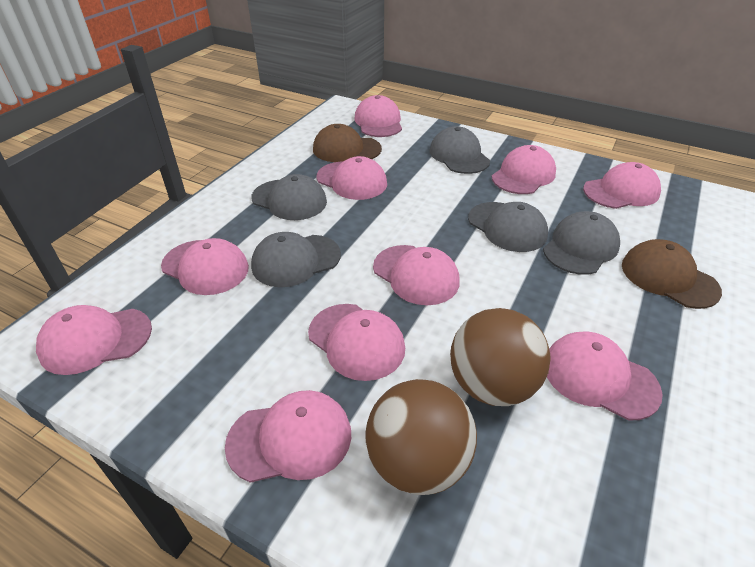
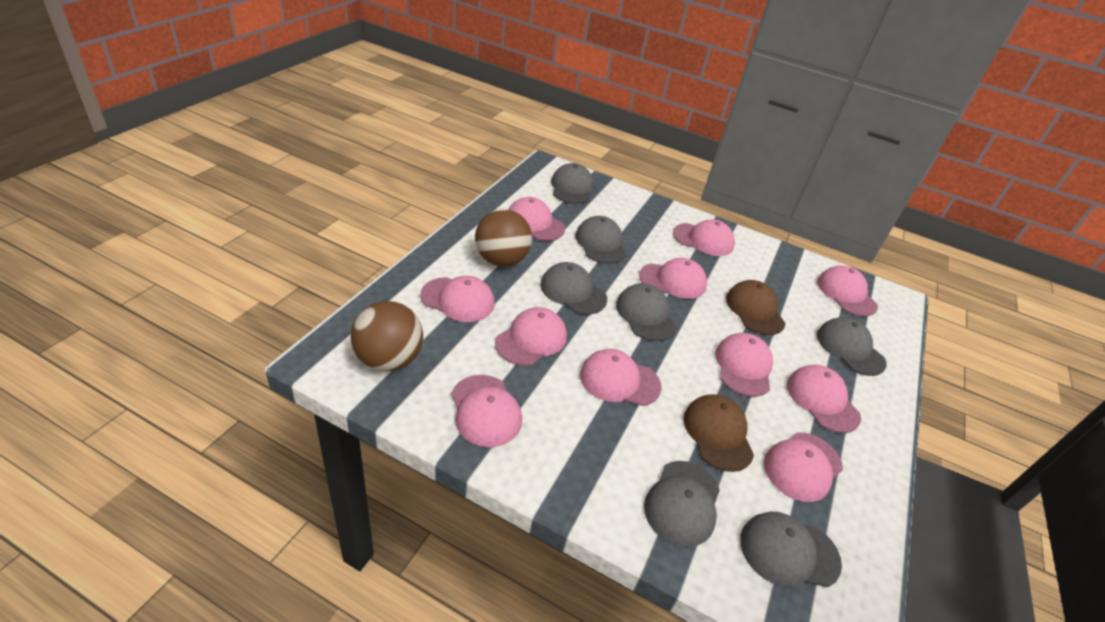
grey cap: [251,232,341,287] [252,174,327,220] [430,126,490,174] [468,202,548,252] [543,211,620,275] = 5 -> [541,262,607,315] [551,163,594,204] [575,216,626,264] [616,283,676,341] [644,461,720,547] [740,512,842,587] [817,317,886,376] = 7
pink cap: [36,305,152,375] [161,238,249,295] [225,390,351,483] [308,304,405,381] [317,156,387,200] [354,95,402,137] [373,245,460,305] [492,145,556,194] [547,331,663,421] [583,162,661,209] = 10 -> [420,276,494,322] [452,375,522,447] [495,307,567,366] [508,197,565,241] [580,349,662,406] [639,258,707,299] [673,220,735,256] [715,333,773,397] [764,432,843,502] [787,365,861,433] [817,265,878,316] = 11

